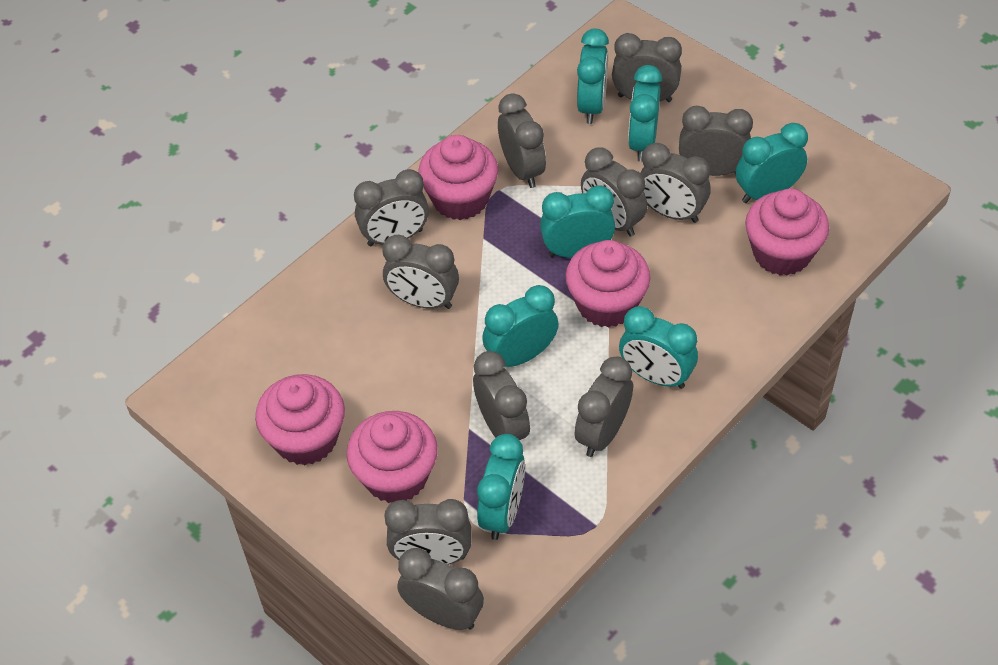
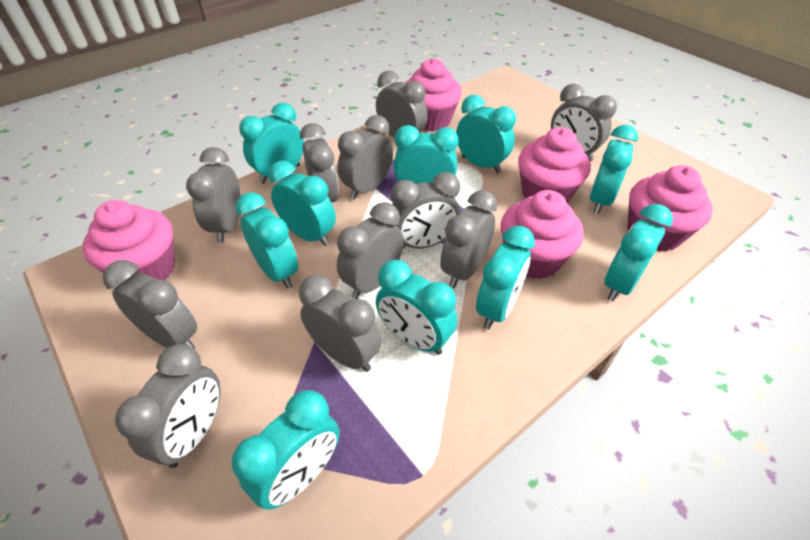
turquoise clock: [477,434,525,540] [482,285,559,367] [540,185,615,258] [577,29,609,124] [619,306,698,389] [628,65,662,162] [736,123,808,203] = 7 -> [232,390,340,510] [236,192,298,289] [239,103,304,184] [269,161,336,246] [376,260,457,355] [394,125,459,184] [456,95,516,173] [476,226,535,329] [589,125,638,214] [604,204,673,302] = 10

